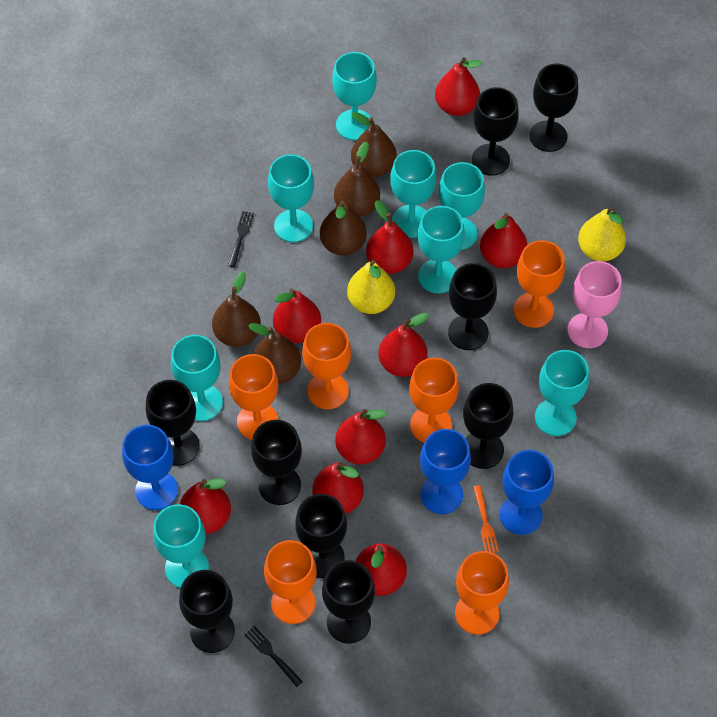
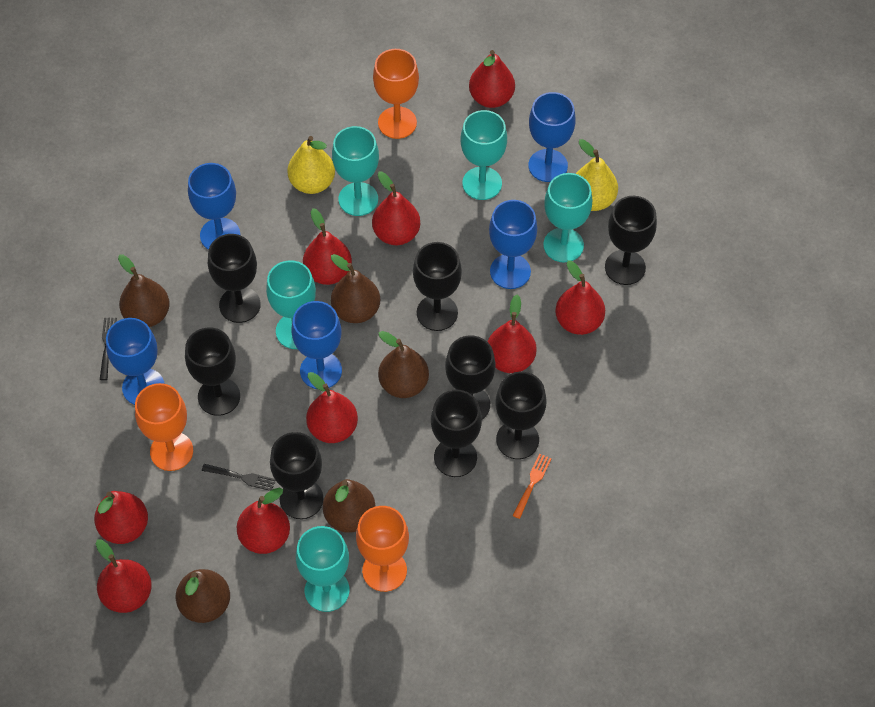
black goblet: [146,380,200,466] [179,570,235,653] [251,420,302,505] [295,494,347,578] [322,560,375,644] [448,263,497,350] [463,383,513,469] [472,87,519,176] [530,64,578,152] = 9 -> [185,327,240,416] [208,234,261,323] [270,432,324,519] [413,242,462,331] [431,390,482,477] [445,335,496,419] [496,372,546,459] [605,196,657,285] = 8
blue goblet: [122,425,178,510] [420,429,471,514] [500,450,554,535] = 3 -> [106,318,165,405] [188,163,240,250] [292,301,342,389] [489,200,537,289] [528,92,576,182] = 5
orange goblet: [229,354,279,440] [264,540,317,624] [302,323,351,409] [409,358,459,442] [455,551,509,635] [514,240,565,328] = 6 -> [135,383,193,471] [356,506,409,592] [373,49,419,139] = 3
pink goblet: [567,261,622,348] = 1 -> none = 0
turquoise goblet: [153,504,209,588] [171,335,223,421] [268,154,314,242] [332,52,377,140] [390,150,436,238] [418,206,465,293] [438,162,485,250] [535,350,589,436] = 8 -> [266,260,316,349] [296,526,349,612] [332,126,379,216] [461,110,507,200] [543,173,592,263] = 5

